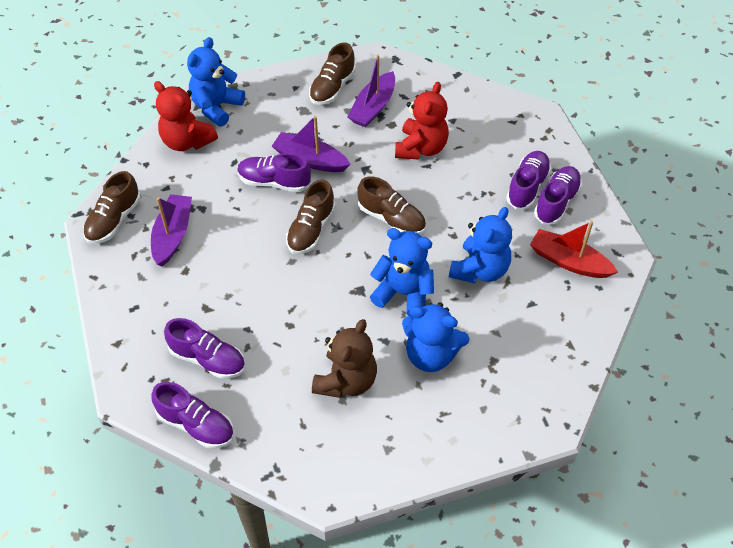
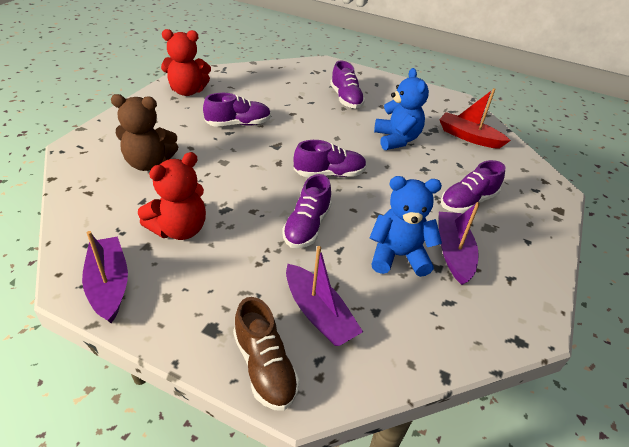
blue teddy bear: [187,37,245,127] [370,228,434,318] [402,302,469,372] [449,207,512,283] = 4 -> [370,176,442,277] [374,68,429,150] = 2
brown shoe: [83,171,141,244] [286,180,336,254] [309,42,356,105] [357,176,426,235] = 4 -> [233,297,300,411] = 1

